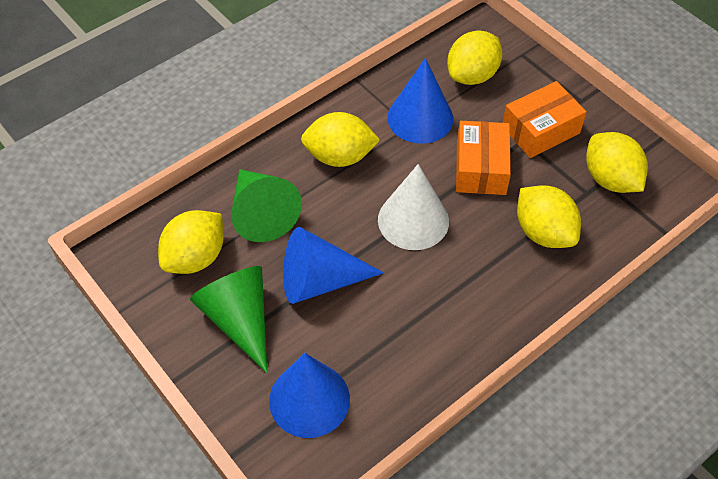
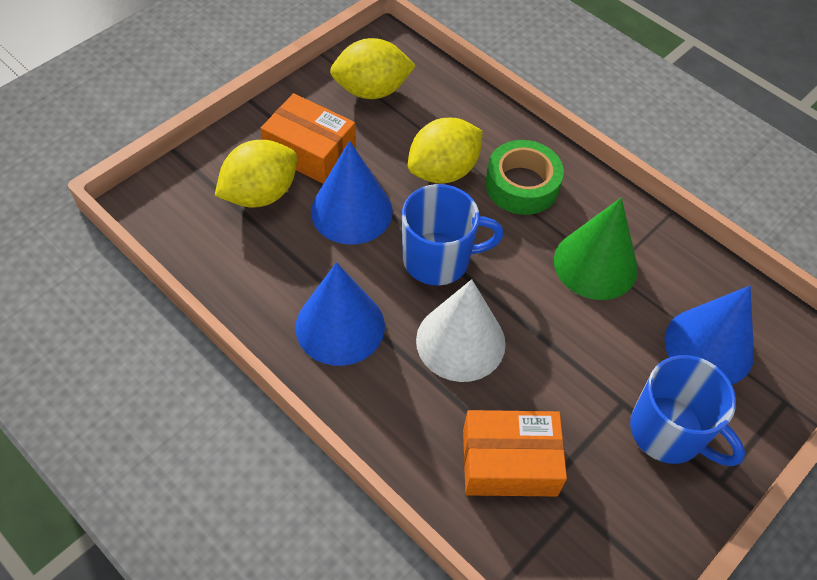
blue mug: none = 0 -> [402,184,504,285] [630,355,745,466] = 2
green cone: [190,266,267,373] [231,169,302,242] = 2 -> [554,198,638,300] = 1
green tape: none = 0 -> [485,140,564,215] = 1
yellow lemon: [158,210,224,274] [301,112,380,167] [447,30,502,85] [517,185,581,248] [586,132,648,193] = 5 -> [215,140,298,208] [330,38,416,99] [408,118,483,183] = 3

